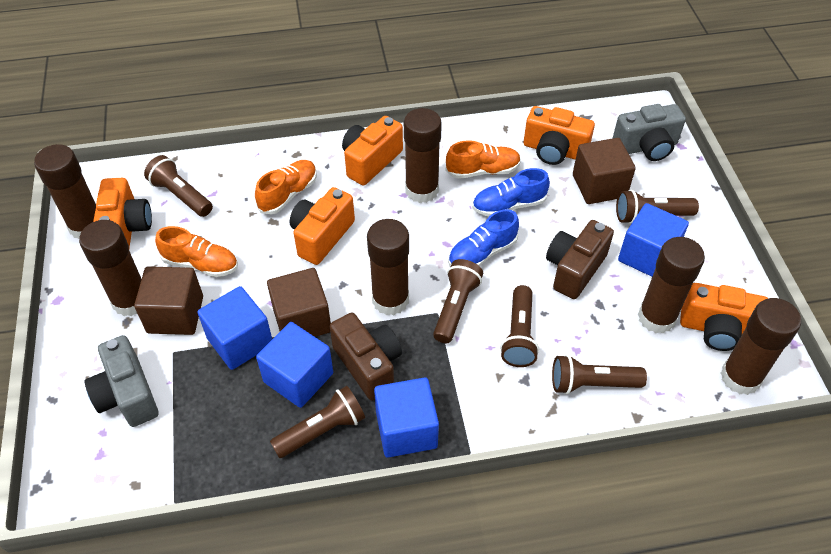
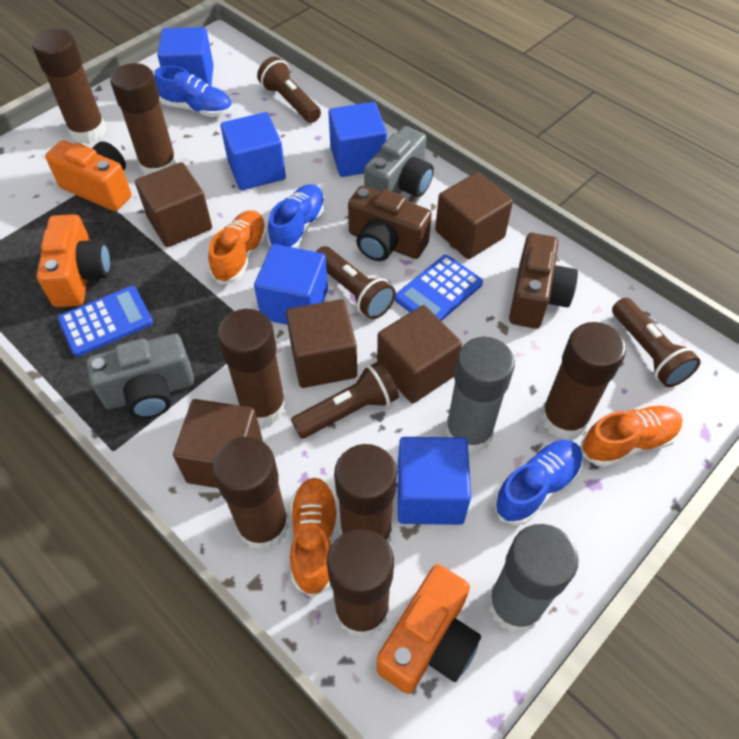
blue calculator: none = 0 -> [58,286,153,356] [395,255,483,321] = 2
blue cube: [197,286,272,370] [256,322,333,408] [374,377,439,458] [618,203,689,277] = 4 -> [157,27,214,86] [221,112,286,190] [254,244,328,325] [328,102,387,177] [398,437,471,525] = 5
blue shoe: [448,209,519,267] [472,168,550,217] = 2 -> [154,66,233,117] [268,184,325,248] [493,440,583,526] = 3
brown cube: [134,266,203,335] [267,268,331,337] [573,138,636,204] = 3 -> [135,162,212,247] [173,399,262,488] [286,299,357,388] [377,305,462,403] [435,172,513,259] = 5
brown flashlight: [144,155,213,217] [270,386,365,458] [433,259,483,343] [500,285,539,367] [552,355,647,394] [616,190,699,224] = 6 -> [257,57,321,123] [291,361,399,439] [316,246,396,319] [612,298,701,387] = 4
brown glue stick: [34,144,96,239] [79,220,141,316] [367,219,409,315] [404,108,442,203] [638,237,705,334] [721,298,801,395] = 6 -> [32,29,106,144] [110,63,177,176] [212,437,289,551] [217,309,287,427] [327,529,394,638] [334,444,397,543] [541,322,626,440] = 7
grey glue stick: none = 0 -> [445,337,515,454] [488,524,579,633] = 2
orange camera: [93,178,152,247] [290,187,355,265] [342,116,403,186] [524,106,595,165] [680,283,768,351] = 5 -> [36,214,111,307] [45,140,132,211] [377,564,481,694] = 3

